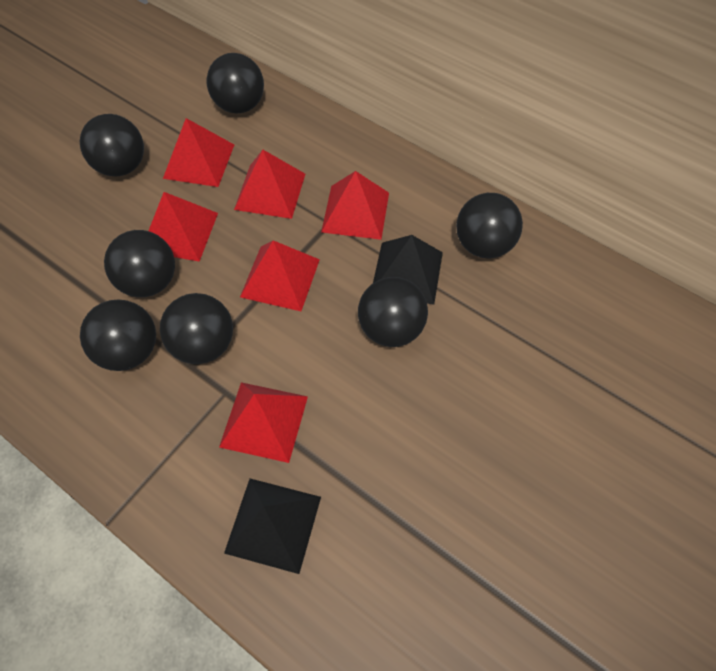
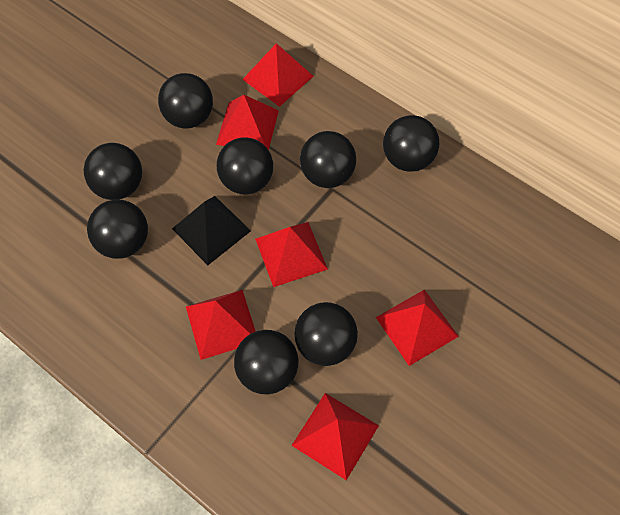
black ball: [80,114,144,177] [80,299,156,371] [104,230,175,297] [160,293,233,364] [206,53,264,114] [358,277,428,347] [456,193,523,258] = 7 -> [84,143,142,200] [87,199,148,259] [158,73,213,128] [217,137,273,195] [234,330,298,394] [294,302,358,366] [300,131,356,188] [383,115,439,172] = 8
black pyramid: [224,479,321,574] [373,235,443,305] = 2 -> [172,196,251,265] = 1

